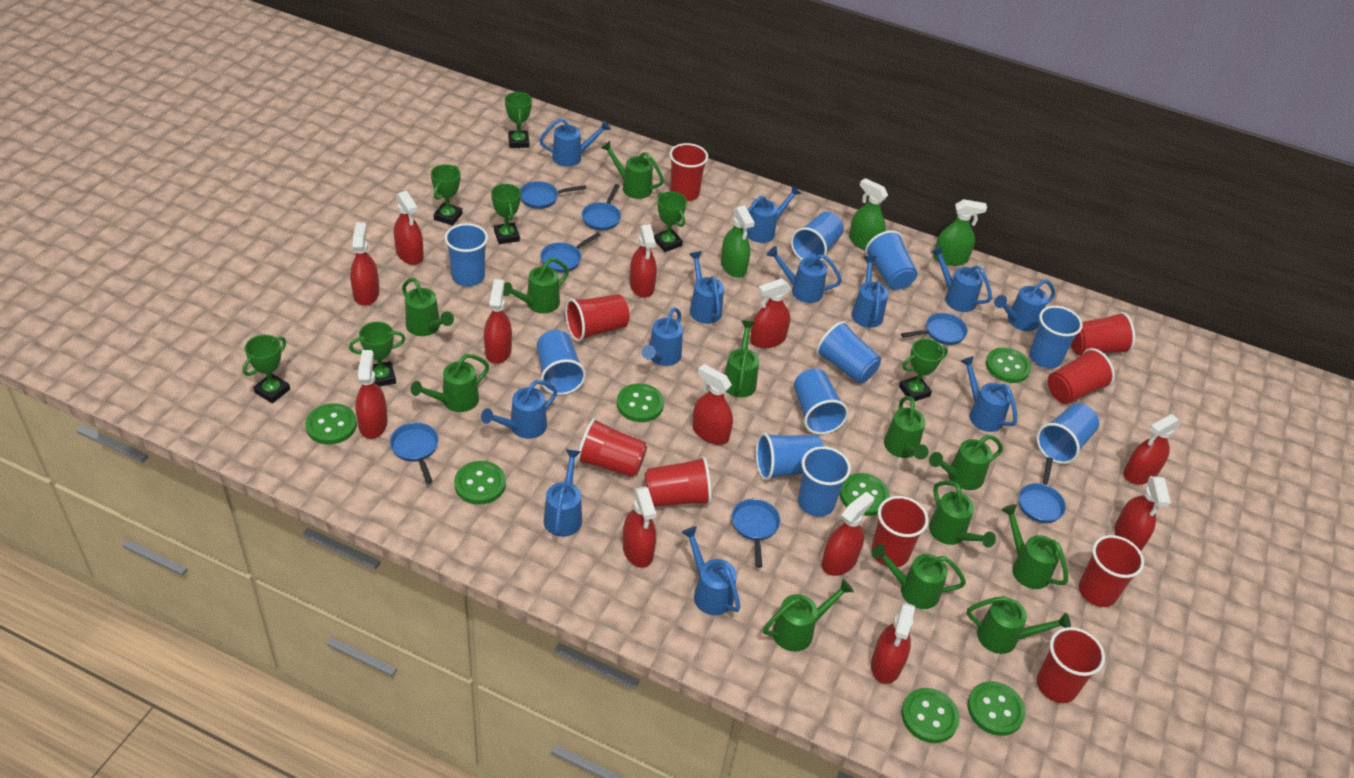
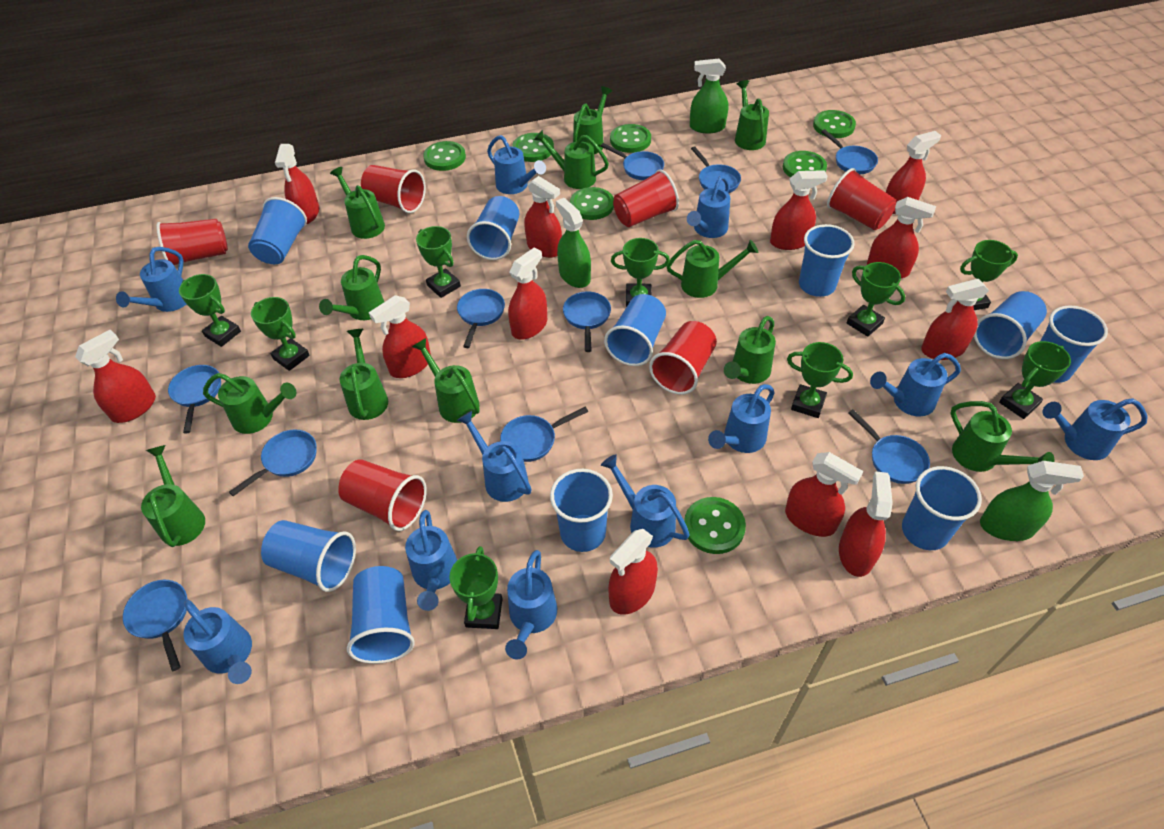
blue pan: [390,422,439,484] [520,181,586,209] [540,232,601,273] [582,184,621,231] [731,499,780,568] [901,313,968,345] [1019,457,1066,523] = 7 -> [123,580,188,671] [168,365,221,434] [229,430,317,496] [457,289,505,348] [500,407,588,462] [563,292,611,352] [601,143,664,180] [691,146,741,193] [821,129,878,174] [848,409,930,484] = 10
blue watering can: [481,380,558,439] [539,118,611,167] [543,449,582,537] [642,307,683,366] [681,526,741,615] [689,251,724,324] [747,185,801,243] [767,246,842,303] [851,256,888,328] [931,246,992,312] [961,356,1017,432] [994,279,1055,331] = 12 -> [116,247,186,312] [183,600,252,684] [405,510,457,611] [457,411,532,502] [487,135,546,194] [505,550,557,659] [601,454,690,548] [687,176,730,238] [708,384,775,453] [870,353,961,416] [1042,398,1148,460] = 11
green trophy: [243,335,290,403] [349,322,405,387] [431,164,462,226] [491,183,521,244] [505,92,532,148] [654,191,687,252] [899,338,948,401] = 7 -> [179,274,241,347] [251,297,310,371] [416,226,461,298] [449,546,503,629] [611,238,670,307] [787,342,853,418] [847,262,905,337] [960,240,1018,310] [999,341,1071,419] = 9
red cup: [565,294,630,342] [577,418,647,478] [645,456,712,506] [670,143,708,201] [871,496,929,567] [1037,627,1105,703] [1048,348,1115,404] [1071,312,1135,356] [1079,535,1144,607] = 9 -> [157,219,228,265] [338,459,427,531] [361,165,426,213] [613,169,679,227] [649,321,717,395] [827,168,896,230] = 6

